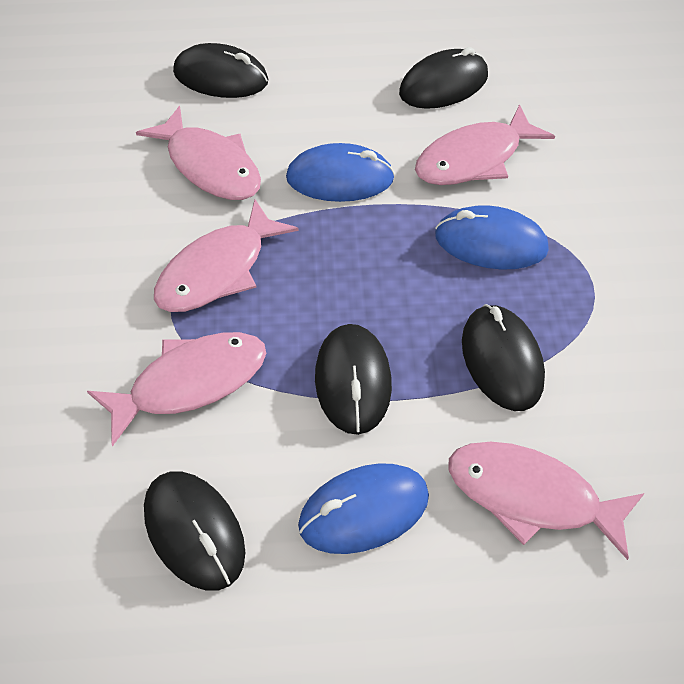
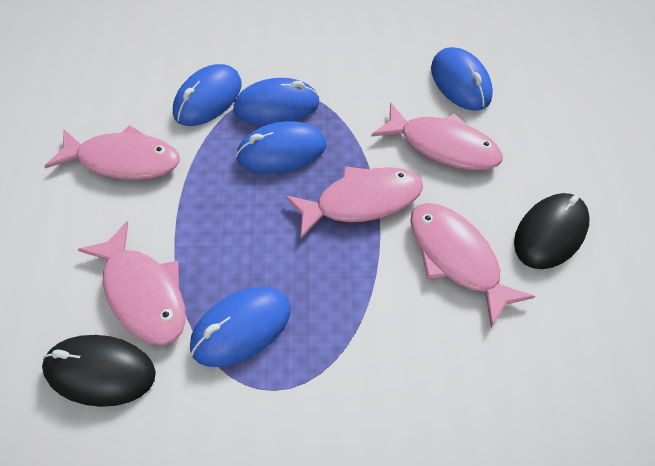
black mouse: [144,471,245,591] [173,43,268,98] [315,324,392,435] [399,47,488,109] [462,304,545,411] = 5 -> [42,335,156,407] [514,193,590,269] = 2
blue mouse: [286,143,395,202] [298,463,429,554] [435,205,549,270] = 3 -> [173,64,242,126] [190,287,291,367] [233,78,320,126] [236,121,326,174] [431,47,493,111] = 5

